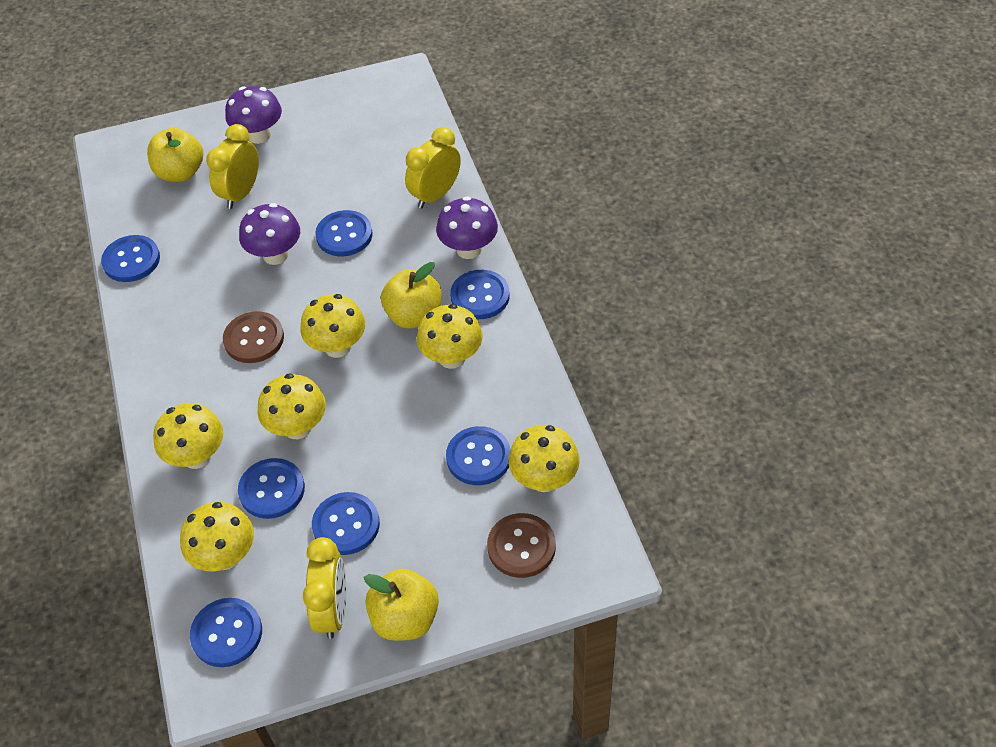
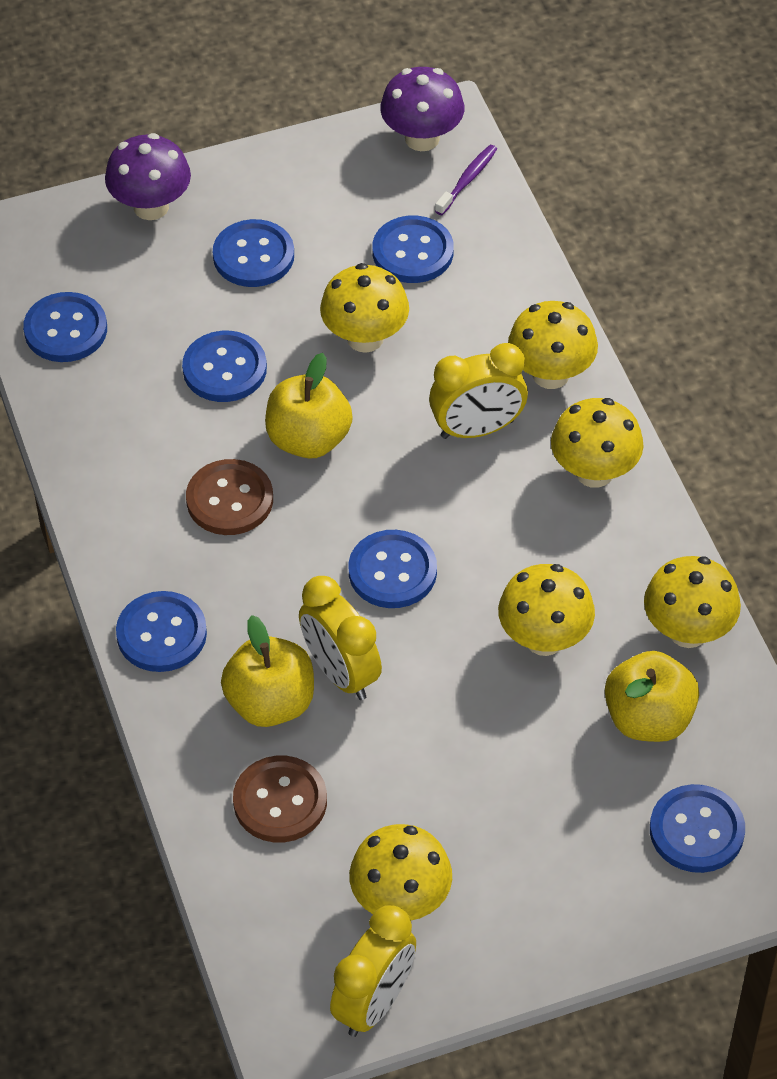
purple mushroom: [225,86,282,144] [239,203,300,265] [436,196,498,259] = 3 -> [105,133,191,220] [380,67,464,151] = 2
purple toothbrush: none = 0 -> [435,145,497,215] = 1

